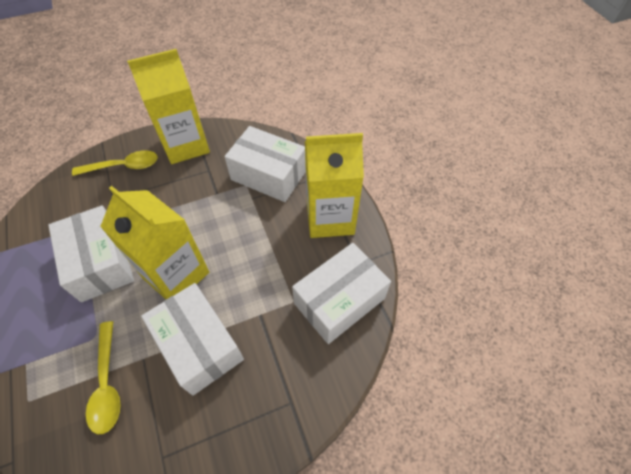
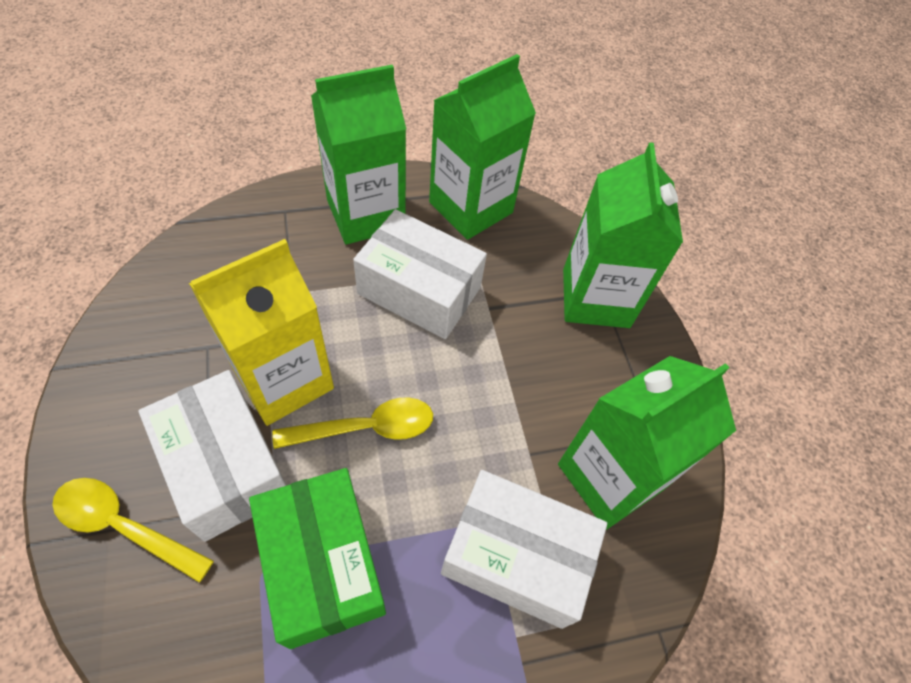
green box: none = 0 -> [249,468,386,649] = 1
green carton: none = 0 -> [311,65,406,245] [429,54,536,240] [558,356,736,530] [563,142,683,328] = 4
white box: [48,206,134,302] [141,283,244,396] [225,126,306,202] [292,243,391,344] = 4 -> [139,370,287,542] [353,209,487,339] [441,470,607,629] = 3
yellow carton: [100,186,209,299] [127,49,210,164] [305,133,364,238] = 3 -> [189,239,334,426] = 1

